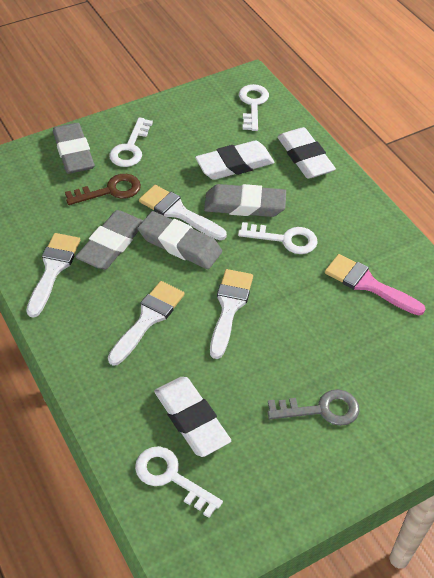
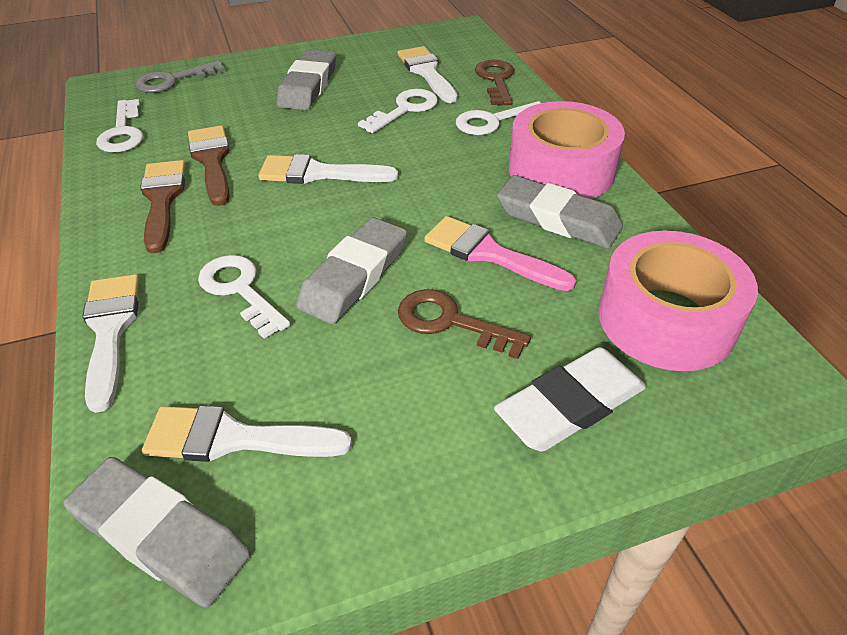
brown brush: none = 0 -> [140,160,185,254] [188,125,230,206] = 2
brown key: [65,174,141,205] = 1 -> [398,289,531,359] [475,60,514,105] = 2
pink tape: none = 0 -> [509,101,625,199] [598,231,758,371] = 2
white eraser: [154,377,231,457] [195,140,275,180] [278,127,336,179] = 3 -> [494,347,646,452] = 1

